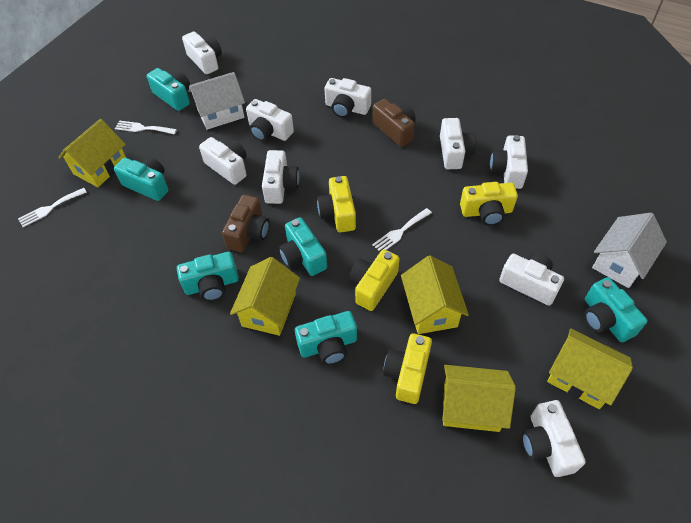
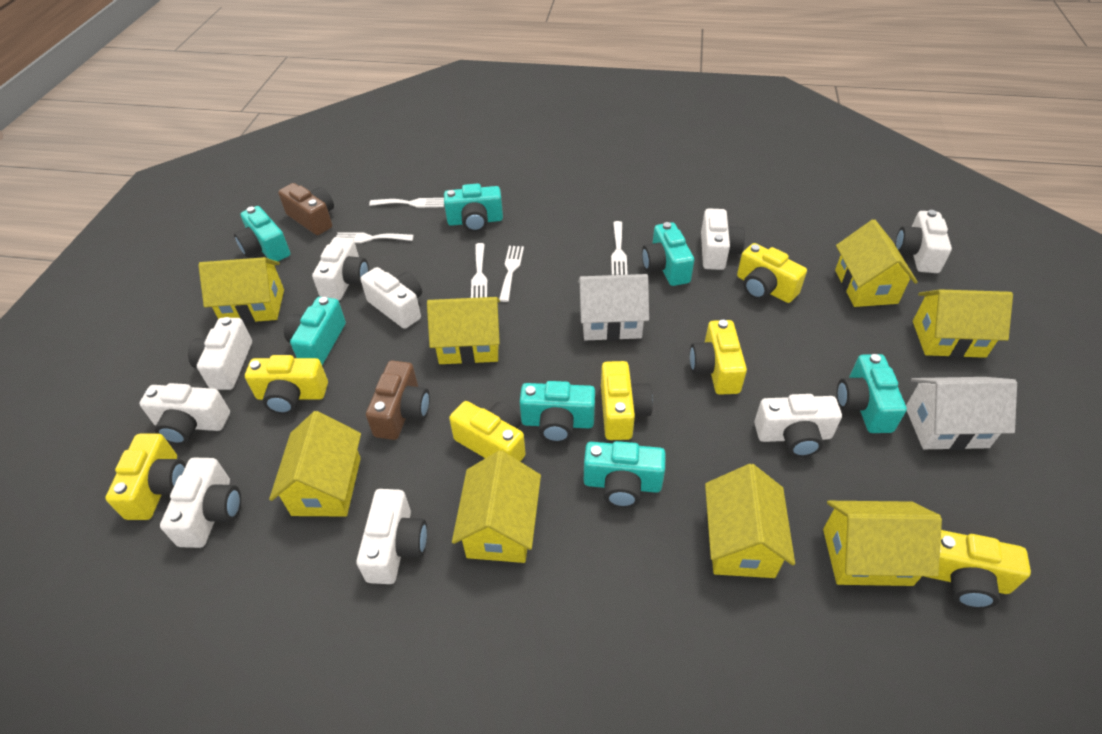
turquoise camera: [114,157,169,201] [147,68,190,111] [177,252,239,301] [279,217,327,276] [295,311,357,365] [584,277,648,342] = 6 -> [234,206,290,261] [284,297,346,365] [444,183,503,232] [520,381,595,443] [584,441,666,508] [642,222,694,286] [837,354,907,433] = 7
white fork: [18,188,87,227] [115,120,177,135] [372,208,432,252] = 3 -> [336,232,414,243] [369,198,444,208] [471,243,487,298] [499,246,524,302] [611,221,628,275] = 5
yellow camera: [317,176,356,233] [349,249,400,311] [383,334,432,404] [460,182,518,226] = 4 -> [105,434,186,520] [245,355,328,414] [449,401,525,462] [601,361,653,440] [690,320,747,395] [737,243,807,303] [924,530,1031,609] = 7
yellow house: [58,119,126,187] [230,257,300,336] [401,255,469,334] [442,365,516,432] [547,329,633,409] = 5 -> [198,257,284,323] [269,411,361,517] [427,297,500,364] [452,450,541,563] [705,464,795,578] [823,501,942,586] [835,219,918,307] [913,289,1013,358] = 8

